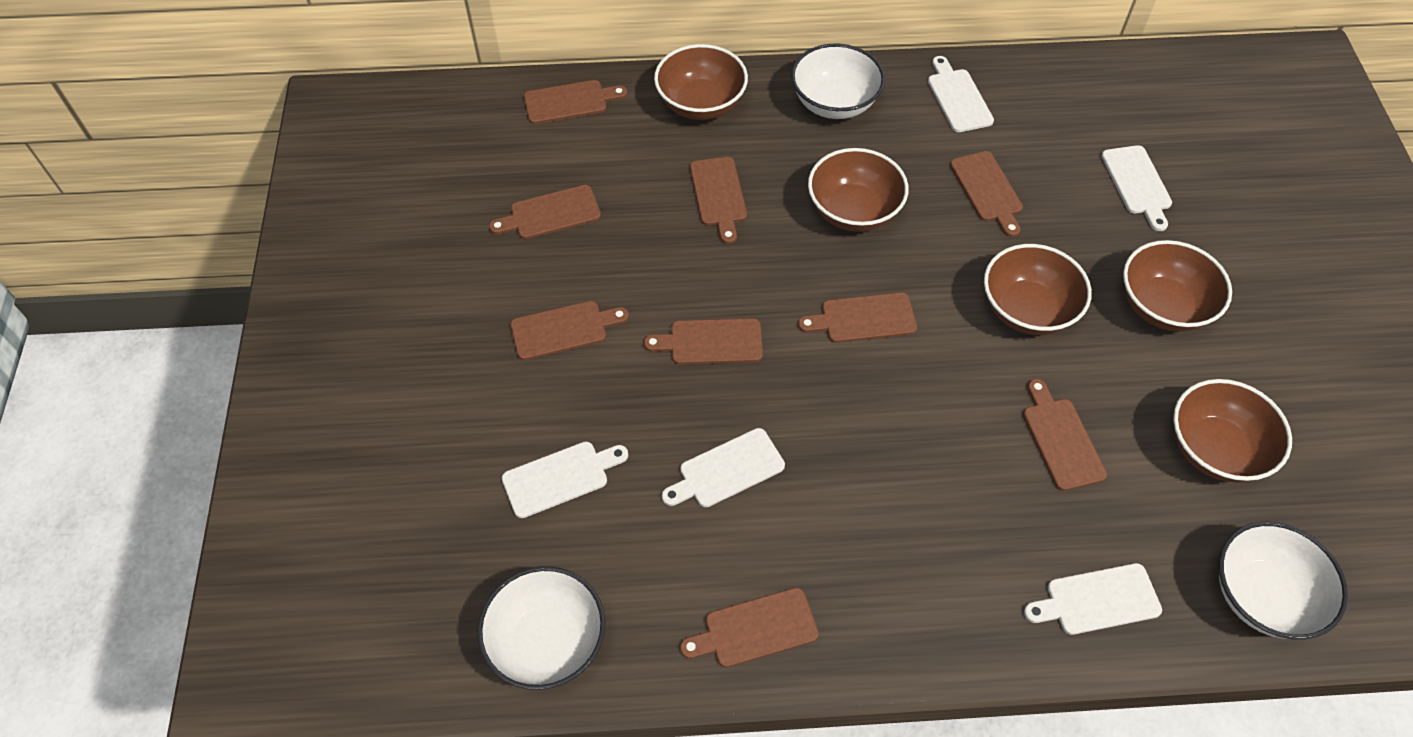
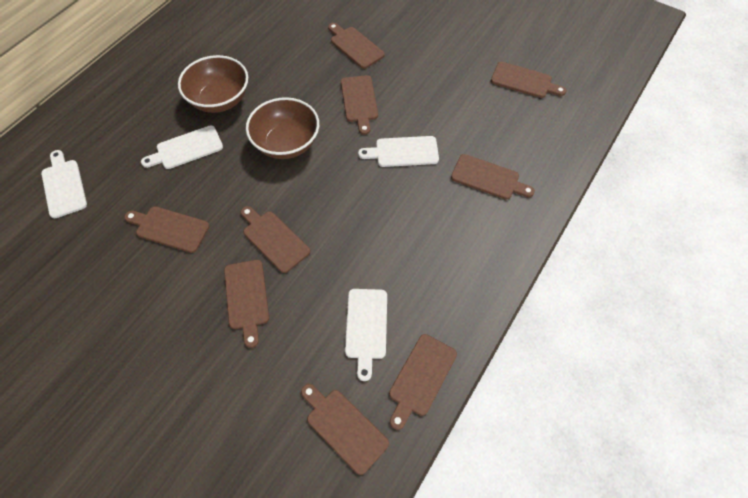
brown bowl: [654,44,748,120] [808,148,908,232] [984,244,1092,335] [1123,240,1232,331] [1173,379,1292,483] = 5 -> [178,55,248,113] [246,97,319,159] = 2
white bowl: [477,566,605,690] [791,44,885,119] [1219,521,1348,640] = 3 -> none = 0
white cutting board: [502,442,628,518] [662,428,785,507] [928,56,994,132] [1024,563,1162,635] [1101,145,1172,231] = 5 -> [41,150,87,218] [141,125,223,169] [345,289,387,381] [358,136,439,167] = 4

